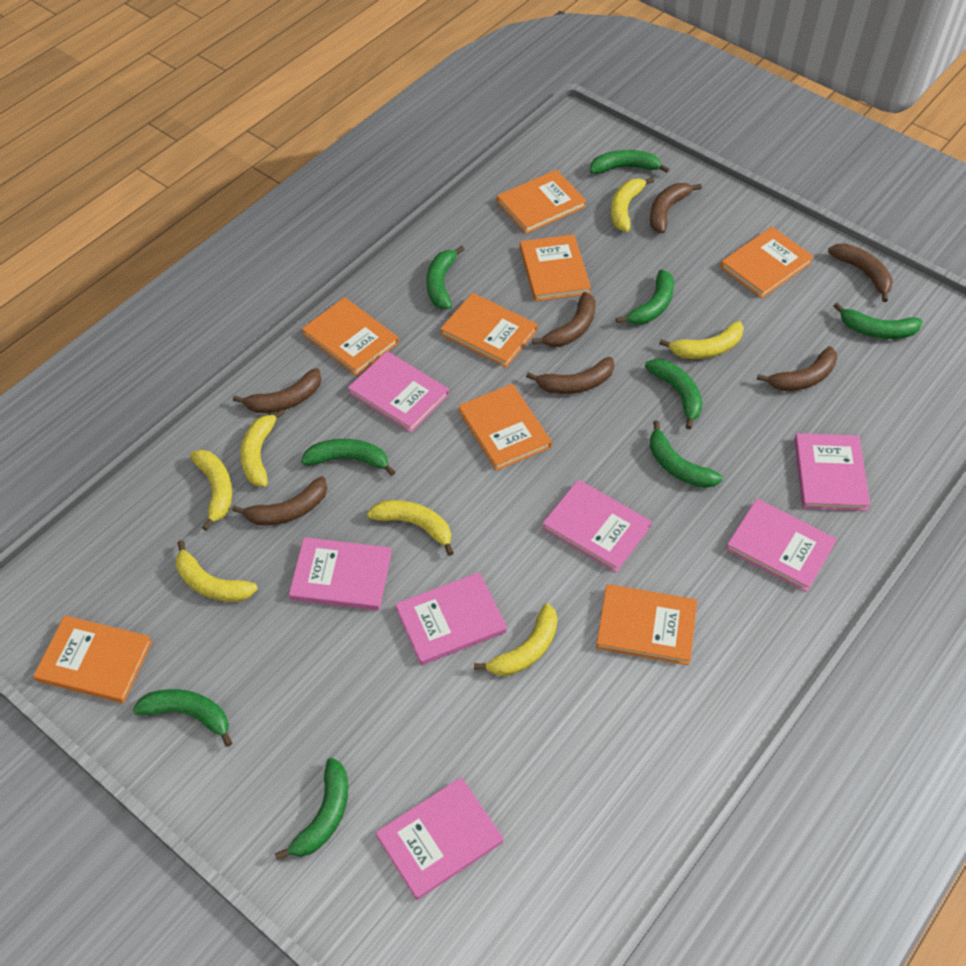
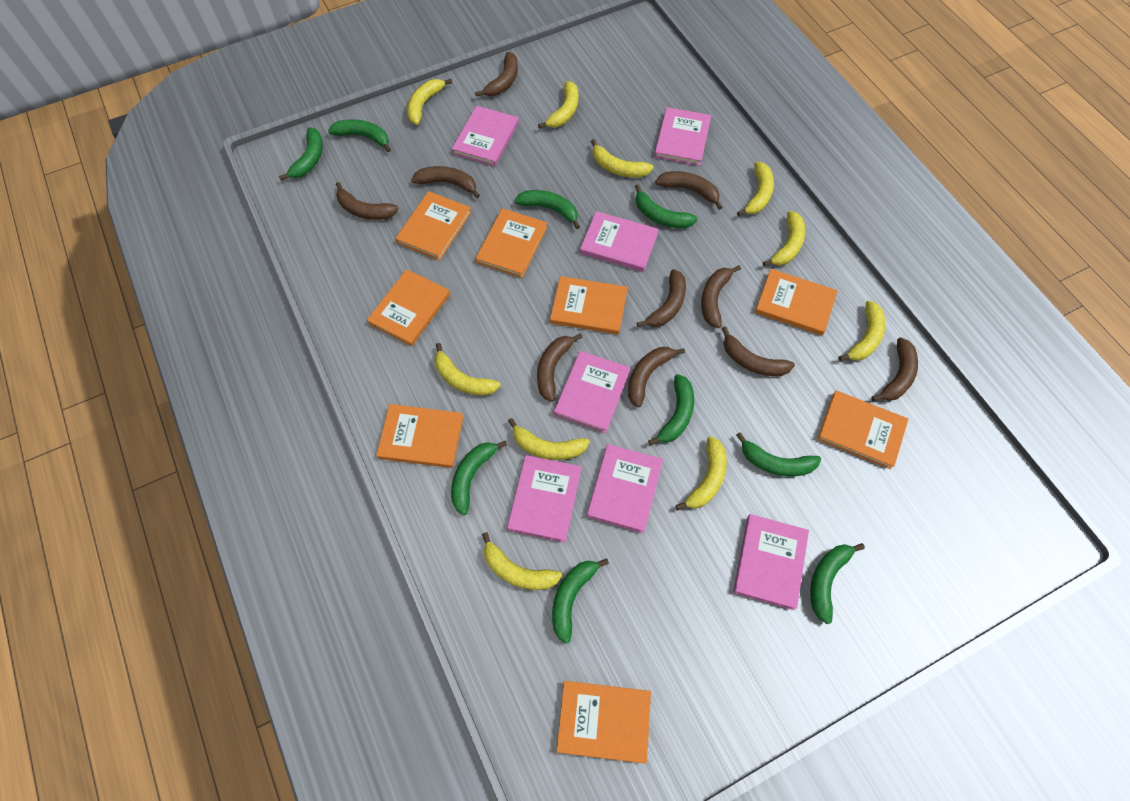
brown banana: [232,476,327,526] [233,368,321,413] [526,357,614,394] [532,292,596,347] [650,183,702,234] [757,346,837,391] [828,244,893,302] = 7 -> [336,182,399,220] [411,166,480,198] [475,52,518,97] [537,333,583,402] [628,347,685,407] [637,269,686,327] [655,171,723,210] [701,265,741,328] [722,326,795,376] [871,337,918,401] = 10
yellow banana: [176,540,258,602] [190,450,232,531] [240,409,285,487] [367,500,454,556] [474,603,558,676] [611,177,654,232] [659,321,744,359] = 7 -> [407,79,452,125] [435,343,501,395] [482,532,562,590] [508,418,590,460] [538,81,578,129] [591,139,654,178] [676,436,727,510] [737,162,774,216] [763,211,805,266] [838,300,885,361] = 10

